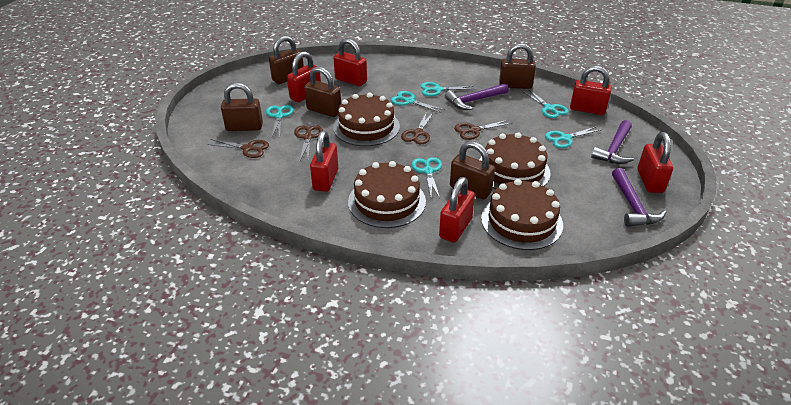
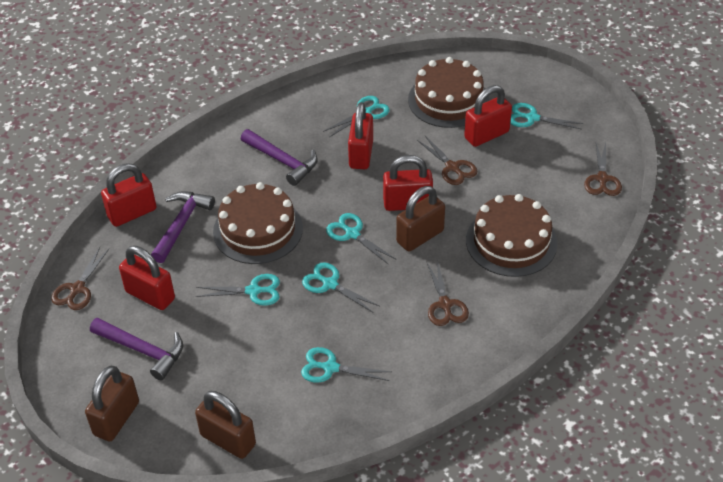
brown cake: [333,93,400,146] [348,161,426,228] [479,133,551,189] [481,179,563,250] = 4 -> [213,182,303,264] [408,57,489,128] [466,194,557,277] = 3
brown padlock: [221,83,263,131] [269,36,304,84] [304,67,341,117] [450,141,495,200] [499,43,536,89] = 5 -> [85,366,139,441] [195,391,256,459] [396,186,445,252] = 3
red padlock: [287,51,321,102] [310,131,338,192] [334,38,367,86] [439,177,475,243] [570,66,612,115] [637,132,673,193] = 6 -> [101,163,157,227] [119,246,175,310] [348,102,373,169] [383,155,433,211] [464,85,512,147] = 5

